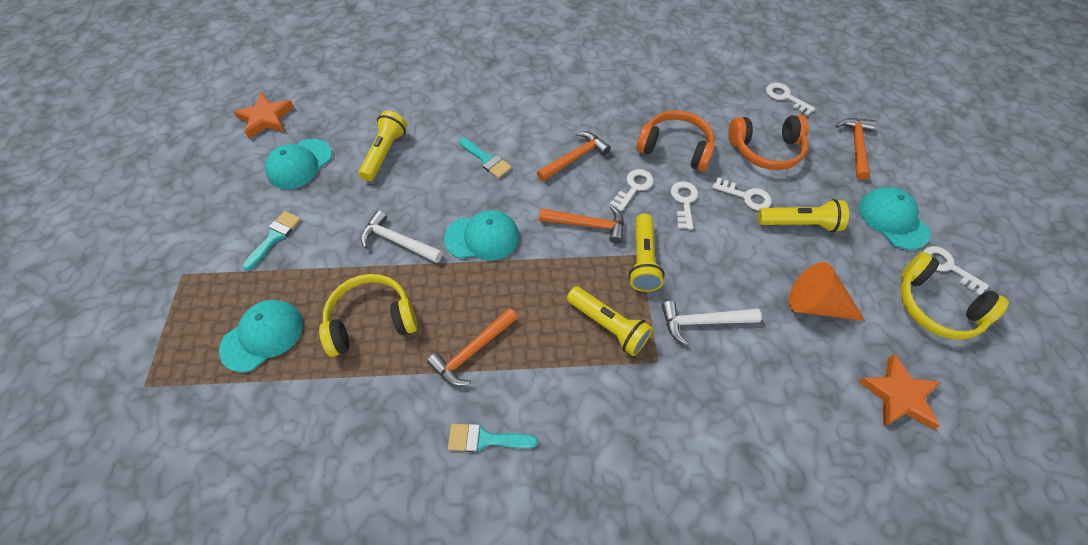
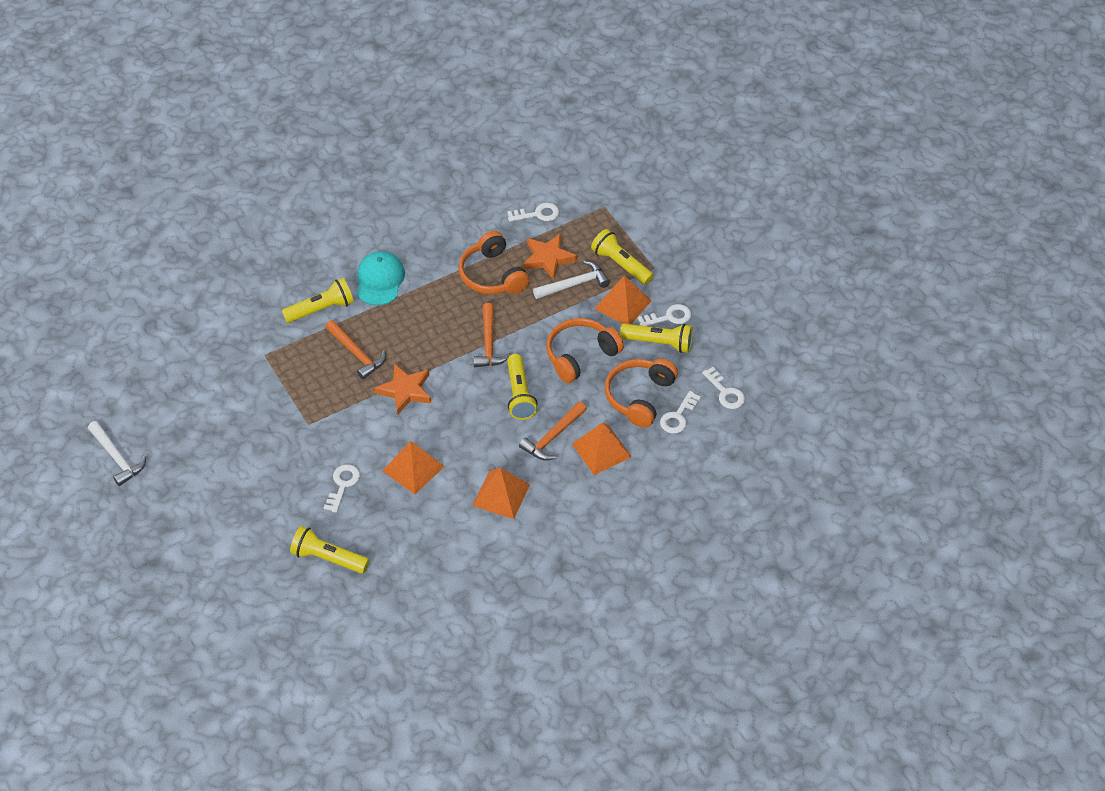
orange cone: [789,262,865,321] = 1 -> none = 0
orange hammer: [427,308,518,387] [537,131,611,182] [539,205,624,244] [835,118,876,180] = 4 -> [325,320,386,380] [473,303,511,367] [519,401,587,461] = 3
orange headphones: [636,110,715,172] [729,115,809,170] = 2 -> [459,231,530,294] [546,318,624,383] [605,359,678,428] = 3
orange pyramid: none = 0 -> [383,441,445,494] [472,468,530,519] [572,423,632,475] [594,276,652,324] = 4
turquoise brush: [242,211,301,271] [448,424,538,452] [459,138,512,178] = 3 -> none = 0
turquoise cap: [219,300,303,372] [265,139,332,189] [444,210,519,261] [858,187,930,250] = 4 -> [357,251,405,305] = 1
yellow flashlight: [358,111,407,181] [567,286,653,356] [629,214,665,292] [758,199,849,232] = 4 -> [282,278,354,323] [290,526,369,574] [507,354,538,420] [591,229,654,285] [620,324,693,353] = 5
yellow headphones: [319,274,418,357] [900,252,1009,340] = 2 -> none = 0

